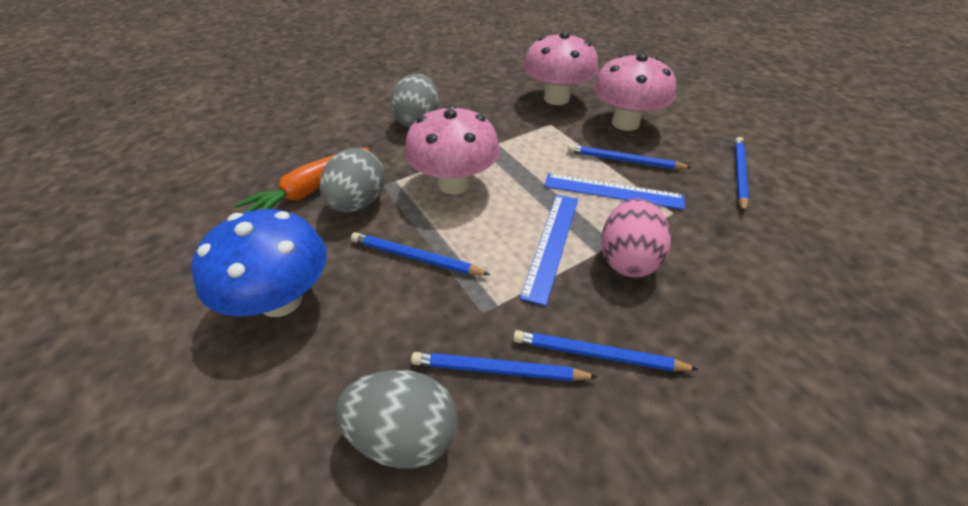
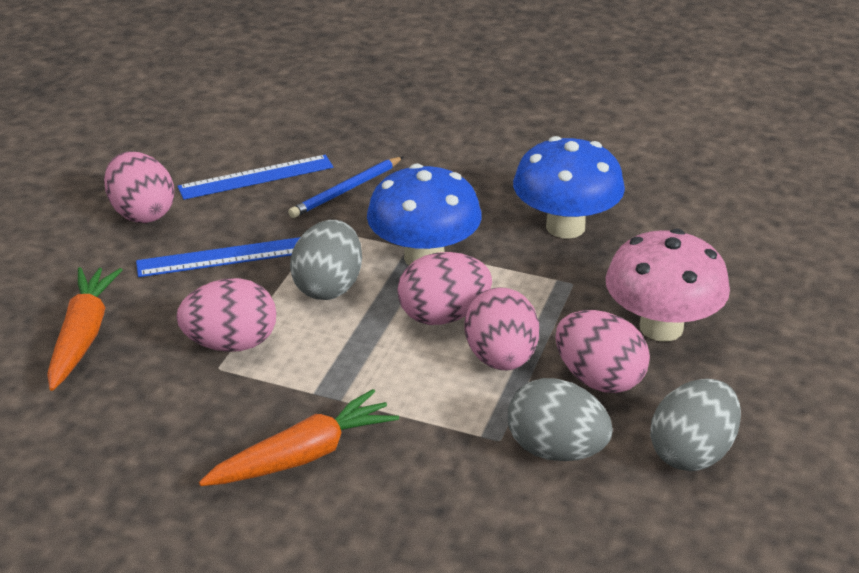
blue mushroom: [191,209,327,317] = 1 -> [367,164,482,265] [513,136,625,239] = 2
blue pencil: [351,232,490,275] [411,352,598,381] [513,330,699,371] [568,144,692,169] [735,137,749,213] = 5 -> [288,157,403,218] = 1
orange carrot: [235,147,369,213] = 1 -> [47,267,122,391] [199,389,399,486] = 2
pink egg: [601,198,671,278] = 1 -> [104,152,174,223] [176,278,276,352] [397,252,492,325] [464,287,539,370] [555,310,650,393] = 5
pink mushroom: [404,105,500,194] [523,32,598,105] [593,54,676,131] = 3 -> [605,229,730,342] = 1

